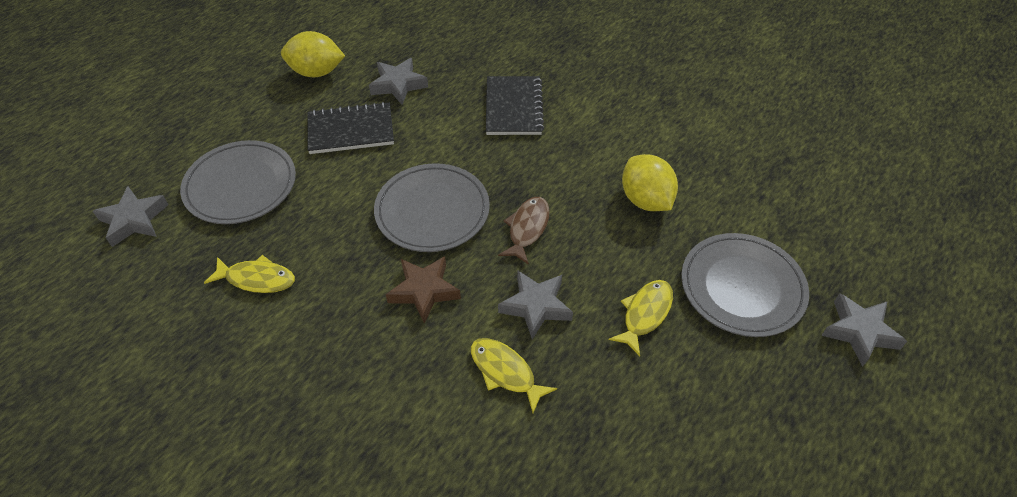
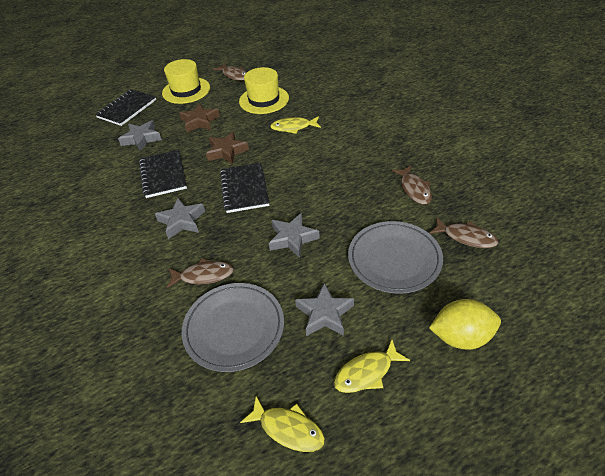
black notebook: [307,102,394,154] [486,76,544,135] = 2 -> [95,89,156,126] [139,150,187,198] [220,163,269,213] = 3
brown fish: [498,197,550,265] = 1 -> [166,258,234,288] [213,63,247,81] [392,165,432,204] [429,217,498,248] = 4
brown star: [386,256,461,324] = 1 -> [179,103,220,132] [206,131,249,164] = 2
grey plate: [180,140,296,224] [374,163,490,252] [681,233,809,337] = 3 -> [182,283,284,372] [348,221,443,294] = 2
yellow hat: none = 0 -> [162,59,210,104] [239,67,289,114] = 2
yellow lemon: [281,31,345,77] [622,154,678,211] = 2 -> [429,299,501,350] = 1

